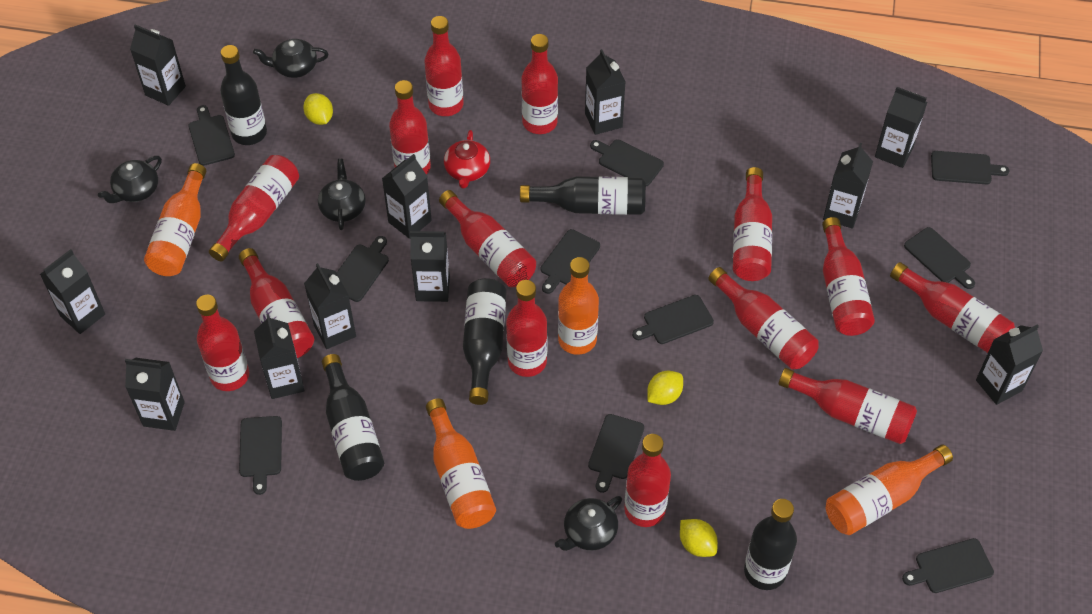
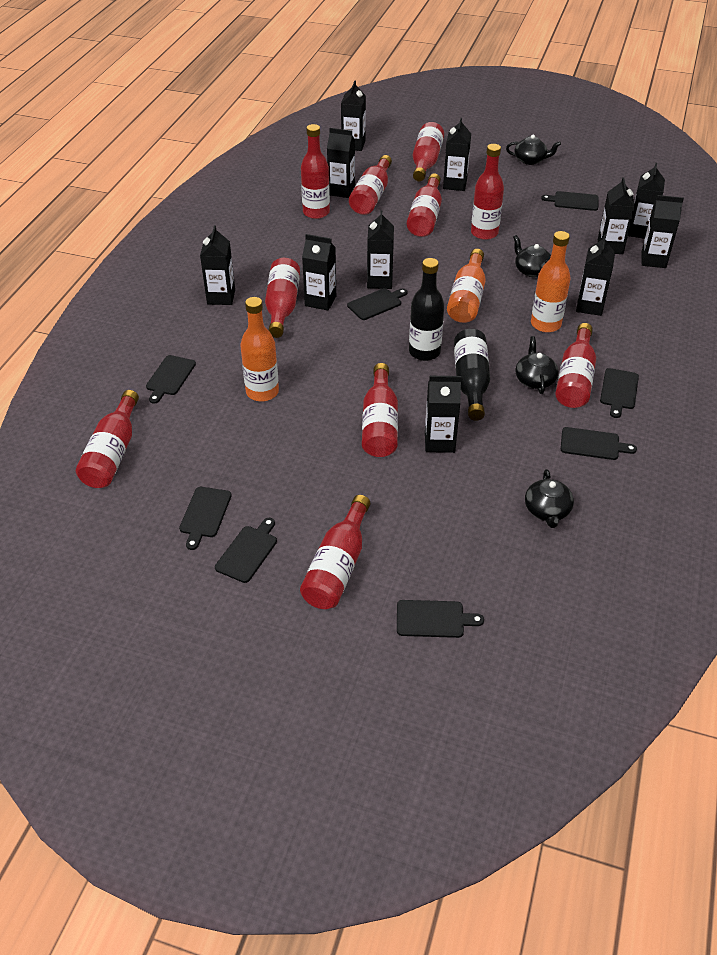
black bottle: [220,45,267,145] [322,354,384,481] [463,278,506,405] [520,176,646,215] [744,499,797,590] = 5 -> [409,258,444,361] [454,329,490,421] = 2
black cutting board: [188,105,235,166] [239,416,282,495] [337,236,389,302] [541,229,600,294] [588,414,644,493] [590,139,664,186] [632,295,714,344] [902,538,994,593] [904,227,975,289] [931,151,1009,184] = 10 -> [146,355,196,404] [179,487,232,550] [215,518,277,583] [347,288,407,320] [397,600,484,638] [541,191,599,211] [561,427,637,460] [600,368,639,418] = 8
orange bottle: [144,163,206,276] [426,399,496,529] [558,257,599,355] [826,444,953,535] = 4 -> [241,297,279,402] [447,249,486,323] [531,231,571,333] = 3
red bottle: [196,295,249,391] [209,155,299,262] [239,248,314,358] [389,80,431,175] [425,16,463,116] [439,190,536,287] [506,280,547,377] [521,34,558,134] [624,434,671,527] [708,267,819,369] [733,167,772,281] [779,368,917,444] [822,217,875,336] [890,262,1015,353] = 14 -> [76,390,139,488] [265,258,300,338] [300,495,370,609] [301,124,330,219] [349,155,392,215] [362,363,398,457] [407,173,442,237] [413,122,444,181] [471,144,504,240] [555,323,596,408] = 10
red teapot: [444,130,490,189] = 1 -> none = 0
yellow lemon: [303,93,333,125] [647,371,683,405] [680,519,718,557] = 3 -> none = 0

